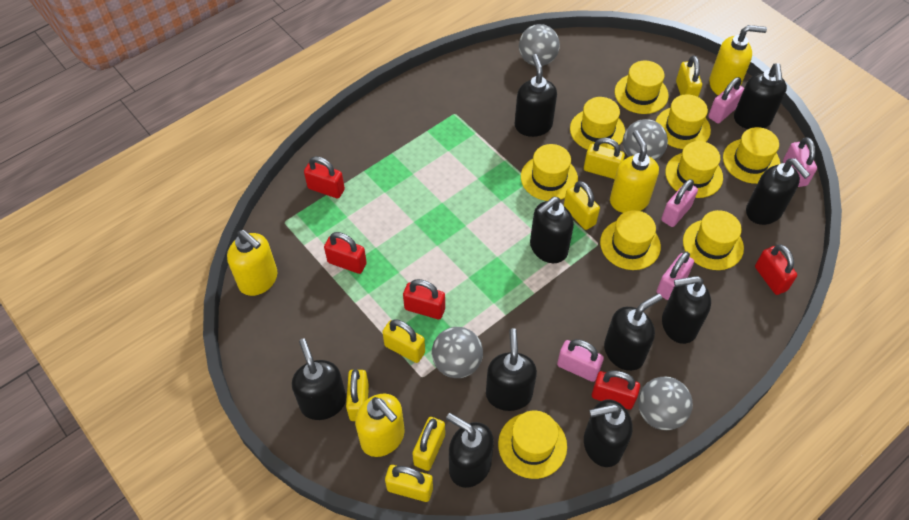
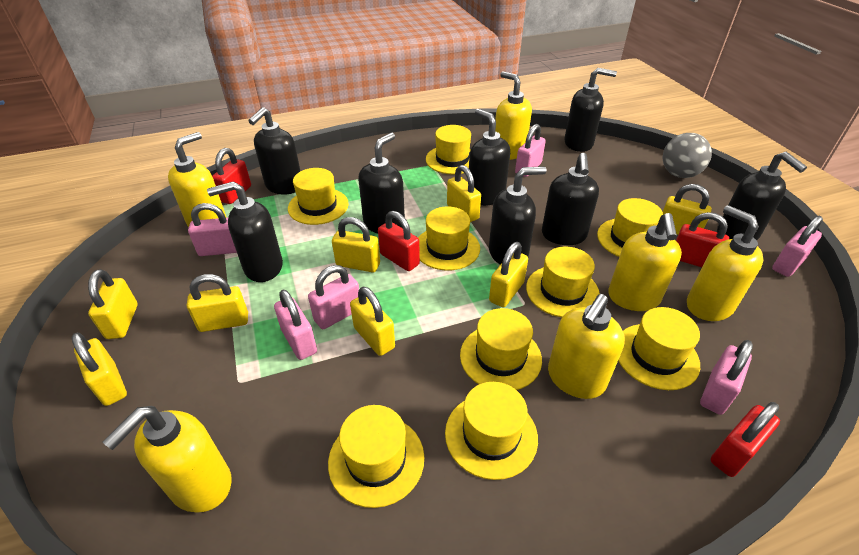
black soap dispenser: [292,338,346,420] [446,413,494,488] [486,328,537,411] [515,54,557,137] [530,197,574,263] [584,399,633,467] [604,293,662,371] [662,276,711,344] [734,63,787,129] [746,158,810,225] = 10 -> [207,181,283,282] [248,107,300,195] [358,133,405,234] [469,109,510,206] [489,166,547,265] [542,153,599,245] [564,68,617,152] [717,152,807,240] = 8
grey ball: [432,327,483,378] [519,24,560,66] [623,119,668,161] [638,377,693,430] = 4 -> [662,133,712,178] = 1
pink padlock: [557,339,604,382] [656,252,694,300] [661,179,698,227] [708,77,744,124] [783,137,817,187] = 5 -> [188,203,237,256] [274,290,317,360] [308,265,359,329] [515,124,546,177] [700,340,753,415] [772,216,823,277] = 6
red padlock: [304,156,345,198] [324,232,367,274] [403,279,445,319] [592,370,640,410] [755,244,797,295] = 5 -> [212,148,251,204] [378,211,420,271] [676,212,729,267] [711,402,780,477] = 4
yellow padlock: [346,369,369,421] [382,319,425,363] [385,465,433,502] [412,417,445,471] [564,181,600,230] [584,138,625,179] [676,55,702,97] = 7 -> [71,333,127,406] [88,269,138,339] [187,274,248,332] [332,217,380,272] [350,287,395,356] [447,165,481,222] [489,242,528,307] [663,184,712,235] = 8
yellow soap dispenser: [227,230,278,296] [355,393,405,457] [610,130,659,213] [709,25,767,95] = 4 -> [102,406,232,513] [168,132,227,227] [495,71,532,160] [548,294,625,399] [608,213,682,311] [687,205,763,321] = 6

